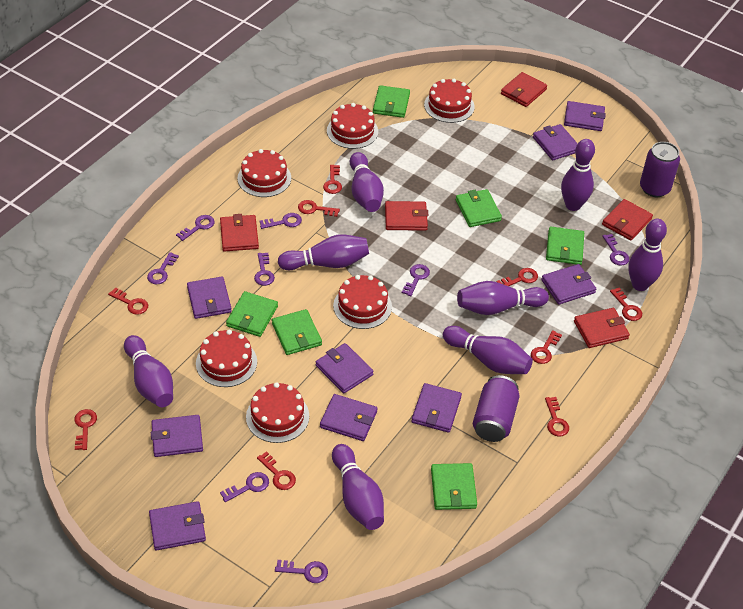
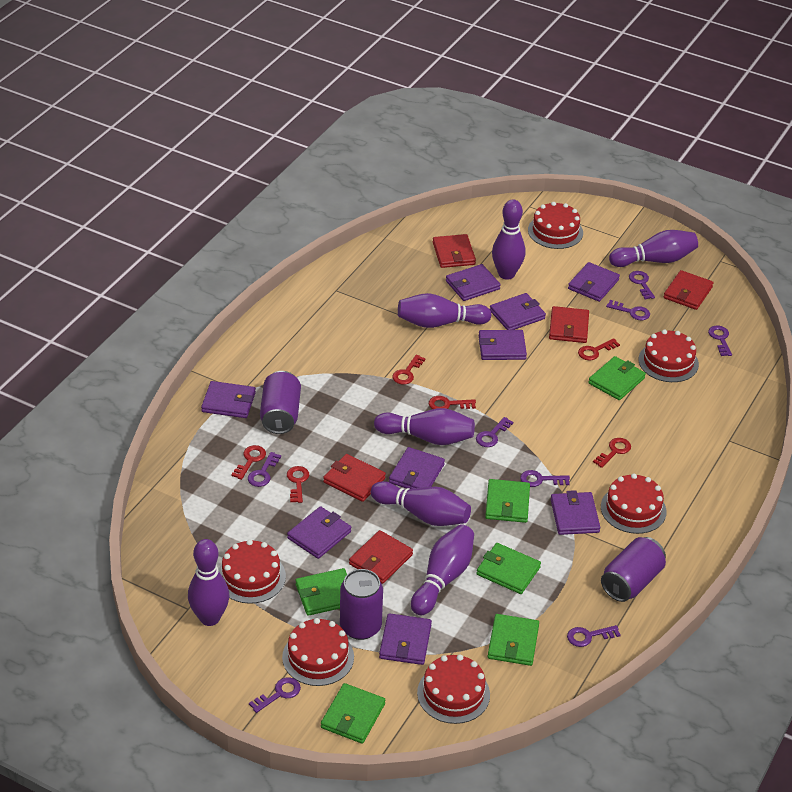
purple bowling pin: [124,335,173,407] [278,234,369,270] [332,444,384,530] [350,152,384,212] [443,326,533,374] [457,281,549,315] [561,139,595,211] [628,219,667,291] = 8 -> [188,539,229,626] [371,481,471,526] [374,408,475,445] [398,293,492,328] [411,524,474,615] [492,199,526,280] [609,230,698,267] = 7
purple can: [473,375,520,442] [640,142,680,197] = 2 -> [260,371,301,434] [340,569,383,640] [601,537,666,602] = 3
red key: [74,409,97,450] [108,287,148,315] [257,451,296,490] [298,200,340,217] [323,165,342,194] [497,268,538,286] [531,330,562,364] [545,397,569,436] [610,288,642,321] = 9 -> [231,445,266,480] [287,466,309,503] [392,355,426,385] [429,396,476,409] [578,338,620,360] [593,438,631,468] = 6

